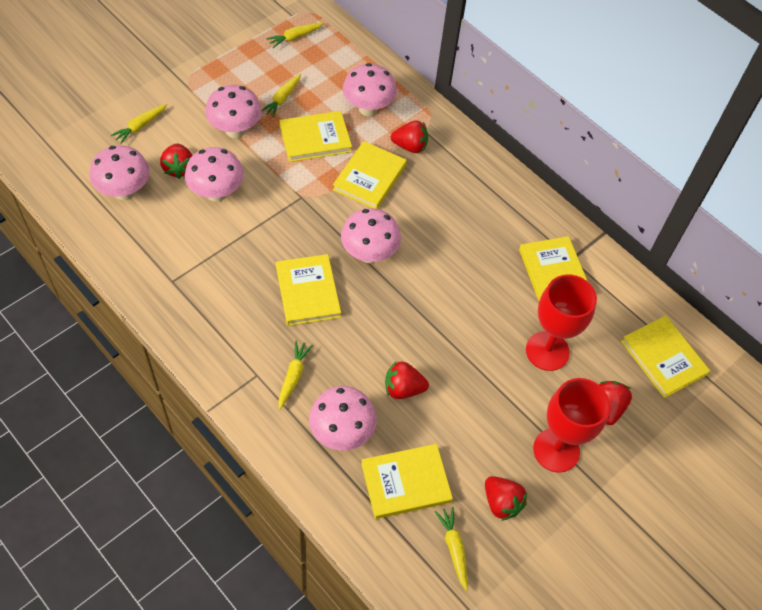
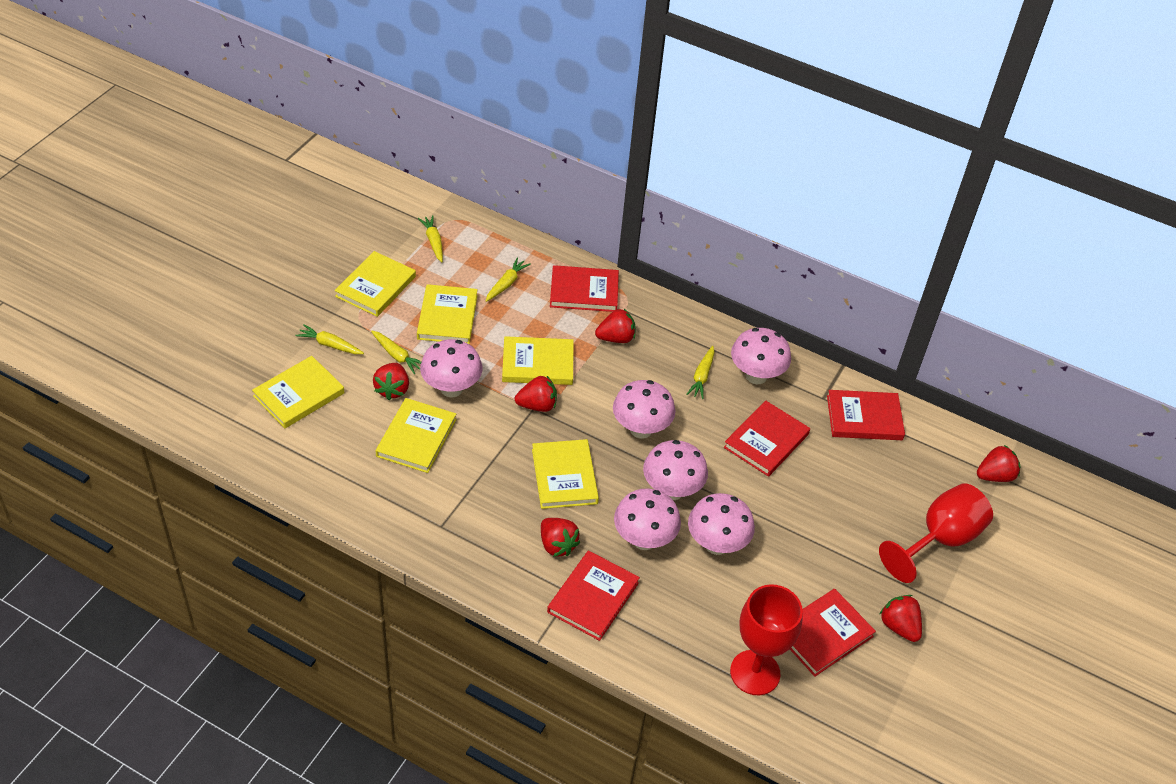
red book: none = 0 -> [547,550,640,641] [550,265,619,312] [724,401,810,477] [790,589,876,677] [827,390,905,440] = 5
red strawberry: [160,143,193,179] [385,361,429,399] [391,121,428,153] [485,476,527,521] [599,381,632,425] = 5 -> [373,363,409,400] [515,376,557,412] [541,518,580,557] [595,309,636,343] [880,595,922,642] [977,445,1021,482] = 6

